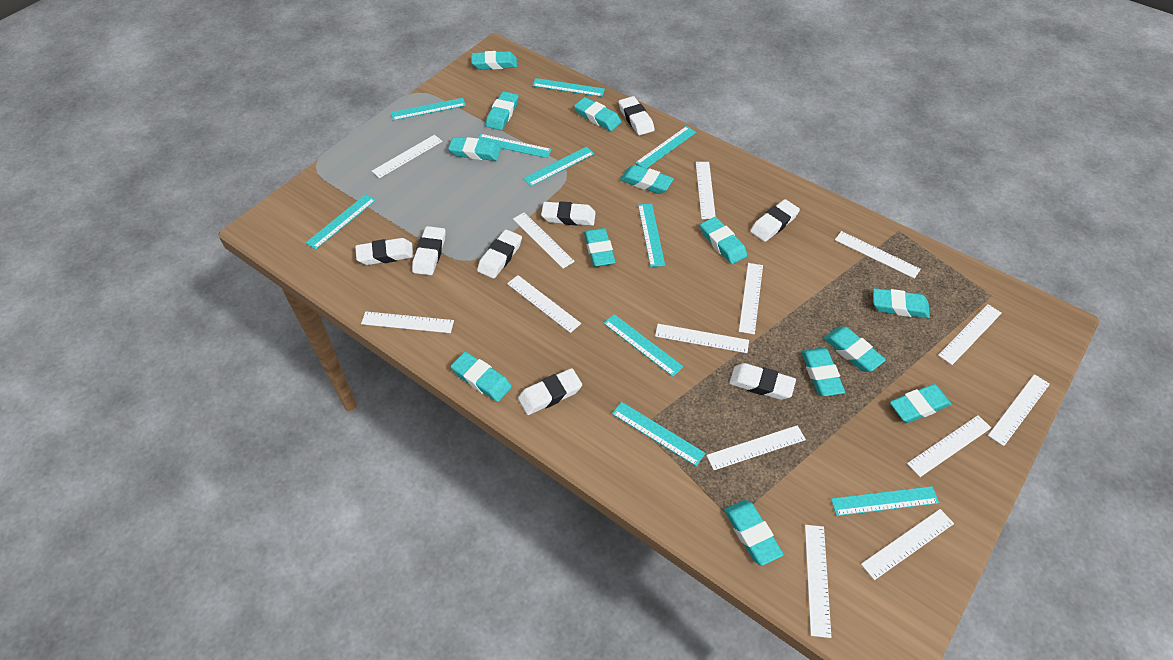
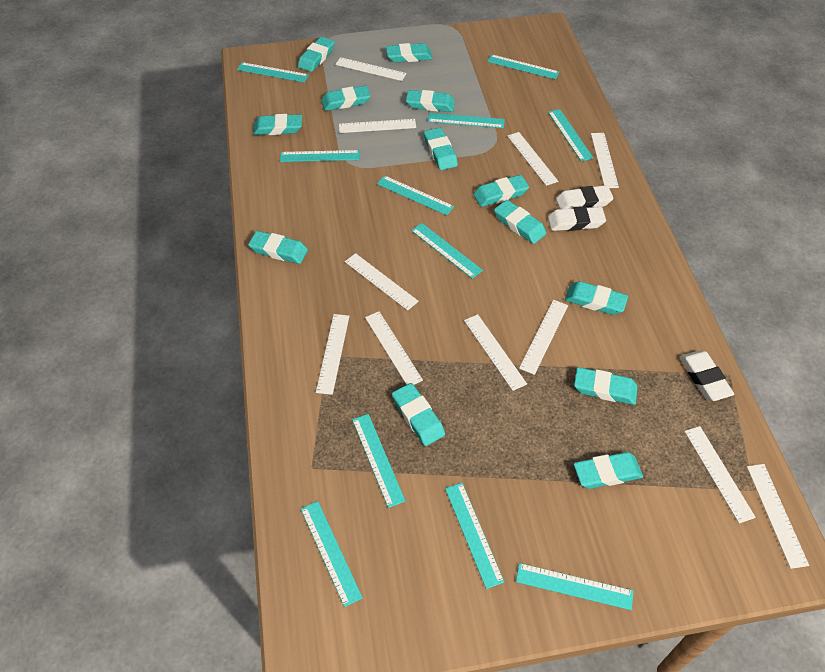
turquoise ruler: [306,194,376,250] [391,98,466,121] [478,134,552,158] [523,147,594,187] [532,78,605,97] [603,314,683,377] [612,402,706,466] [635,126,696,169] [638,204,665,267] [831,486,939,516] = 10 -> [237,62,309,83] [280,150,360,162] [301,501,363,607] [352,414,405,508] [377,175,454,215] [411,223,483,279] [427,113,505,128] [445,483,504,589] [487,54,559,79] [516,563,633,610] [548,109,593,161] = 11
white eraser: [355,238,414,265] [412,226,446,275] [477,229,522,279] [518,368,582,415] [541,201,596,226] [618,96,655,135] [729,363,796,400] [750,199,800,242] = 8 -> [548,206,606,231] [556,185,614,209] [680,351,734,401] = 3
white ruler: [361,311,454,333] [372,135,443,178] [507,275,581,333] [513,212,575,269] [655,324,749,353] [696,162,716,219] [706,425,806,470] [739,263,763,334] [805,525,831,638] [835,231,921,279] [861,509,954,580] [907,415,991,477] [938,304,1002,365] [988,374,1050,446] = 14 -> [316,314,349,395] [335,57,407,81] [339,119,416,133] [345,253,419,310] [365,311,423,385] [464,314,527,391] [507,132,558,186] [519,300,568,375] [591,133,619,188] [684,426,756,523] [747,464,809,569] = 11

